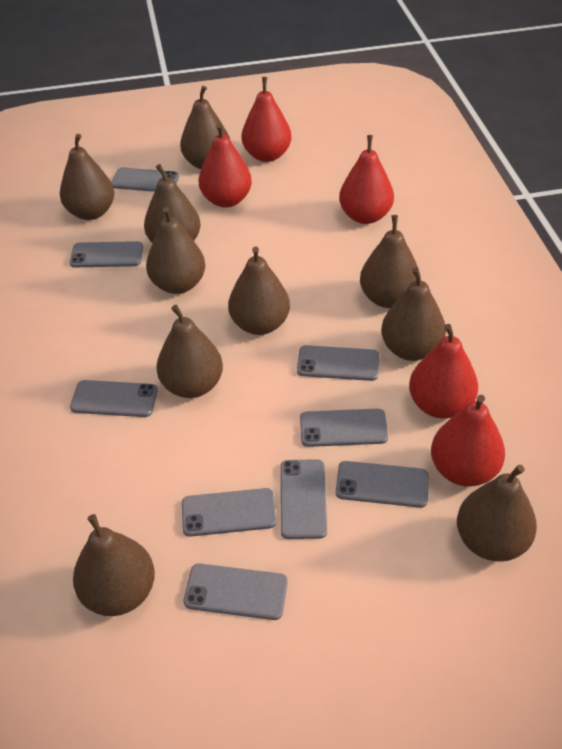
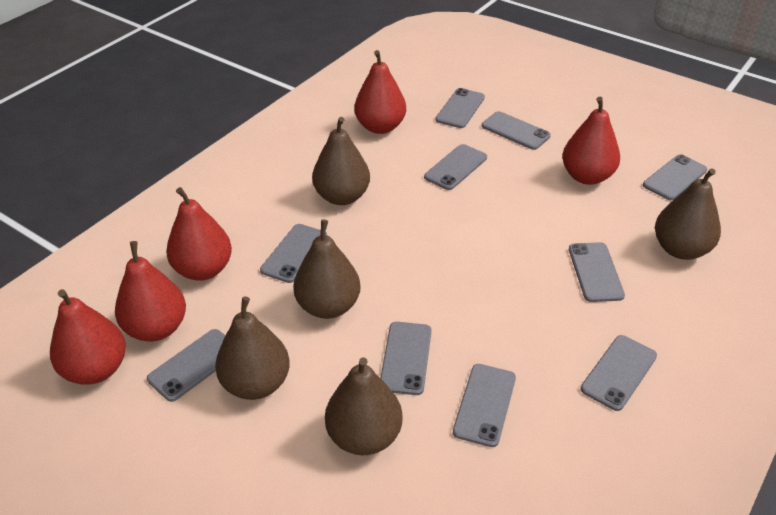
brown pear: [60,134,114,220] [73,514,155,616] [144,164,200,243] [146,207,205,294] [156,305,223,398] [180,86,230,169] [228,246,290,335] [360,215,420,308] [381,267,446,361] [457,465,537,561] = 10 -> [215,296,290,400] [293,220,360,319] [312,117,370,205] [325,357,403,455] [655,168,721,260] = 5
grey phone: [69,241,143,268] [70,380,158,417] [111,167,179,192] [182,488,276,537] [183,564,288,620] [280,459,327,539] [297,345,379,381] [300,409,388,447] [336,461,429,508] = 9 -> [147,329,225,402] [260,224,327,283] [380,322,432,395] [424,144,487,190] [436,88,485,128] [453,364,516,447] [482,111,551,150] [569,242,625,302] [581,335,657,411] [643,154,707,200] = 10

